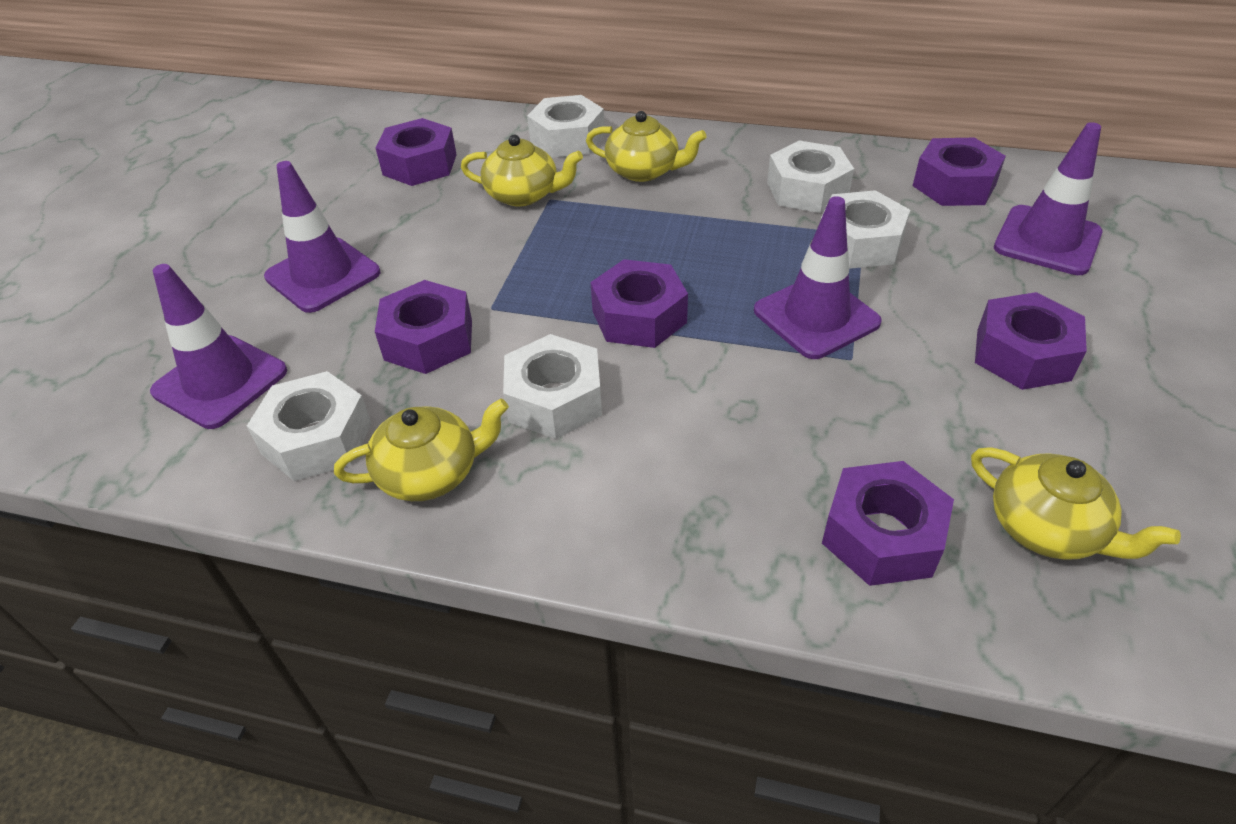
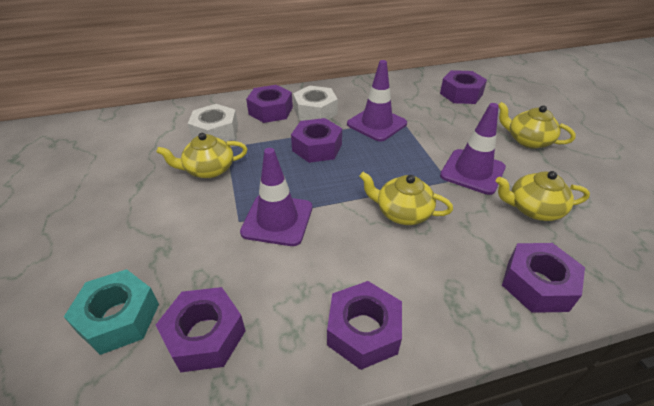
purple traffic cone: [150,264,287,429] [264,161,380,313] [754,196,882,359] [994,122,1103,275] = 4 -> [240,148,312,246] [347,60,407,142] [440,103,506,195] = 3
turquoise nut: none = 0 -> [64,269,159,355] = 1
white nut: [247,371,372,481] [503,334,602,439] [527,95,605,158] [767,141,854,213] [820,190,910,269] = 5 -> [188,104,238,142] [293,86,338,121] = 2

